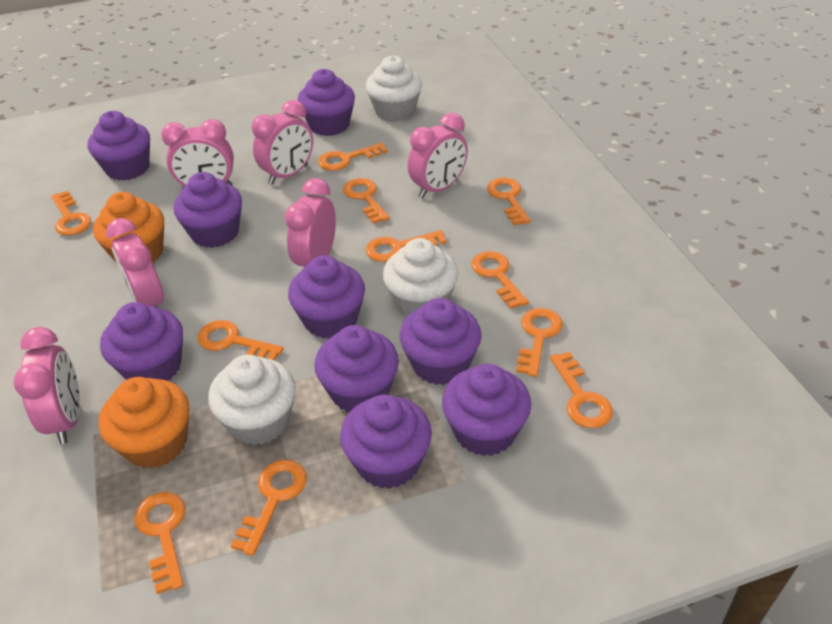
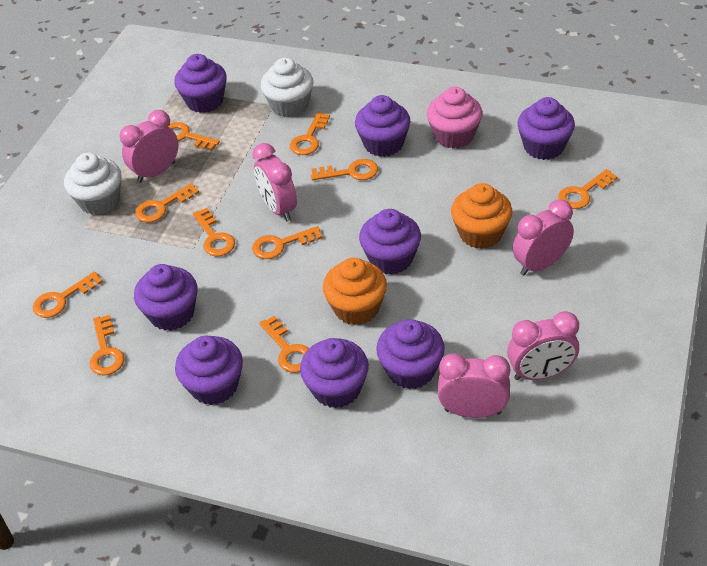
orange key: [51,191,91,236] [134,492,185,594] [198,320,284,360] [231,460,307,556] [318,142,388,171] [343,178,390,224] [366,230,447,262] [471,251,529,309] [487,177,531,225] [516,308,563,377] [550,352,613,428] = 11 -> [33,271,103,318] [89,315,125,376] [135,183,199,223] [168,122,220,151] [193,208,235,256] [252,226,322,259] [259,316,309,373] [290,112,330,155] [311,159,378,180] [558,169,618,209] = 10
pink clock: [13,327,80,444] [106,218,164,308] [161,119,234,189] [252,100,313,185] [285,178,336,267] [408,112,468,198] = 6 -> [120,110,178,183] [252,143,297,221] [438,353,510,418] [507,311,579,380] [513,200,574,275] = 5
pink cupcake: none = 0 -> [427,87,482,149] = 1
purple cupcake: [87,111,150,181] [100,302,183,381] [174,172,242,248] [288,255,365,339] [297,69,355,136] [314,325,399,412] [340,395,432,489] [400,298,482,385] [442,364,531,456] = 9 -> [134,264,197,331] [174,54,227,113] [175,336,243,405] [300,338,369,408] [355,95,410,157] [359,209,421,275] [376,319,445,389] [517,97,575,160] = 8
white cupcake: [208,355,296,445] [366,56,422,122] [383,238,458,317] = 3 -> [64,153,122,215] [261,58,313,117] = 2

